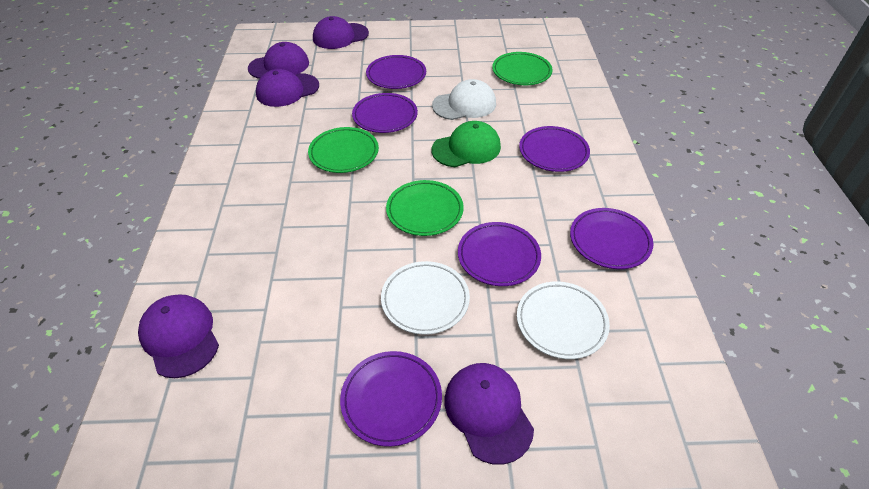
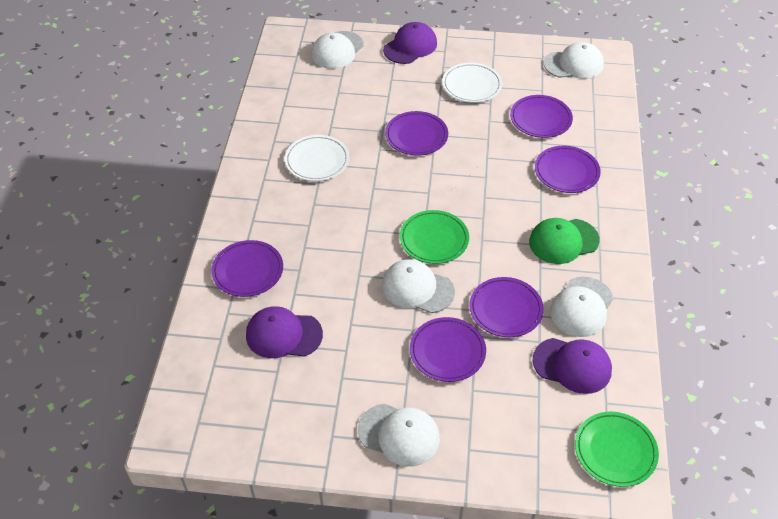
green plate: [308,127,379,173] [386,180,464,236] [492,52,552,85] = 3 -> [400,210,469,264] [575,412,659,487] = 2
purple cap: [138,294,219,378] [248,42,309,79] [256,69,319,107] [313,16,369,49] [444,363,534,465] = 5 -> [246,306,323,358] [383,22,437,64] [533,338,612,394] = 3
white cap: [432,79,496,120] = 1 -> [311,31,364,69] [358,404,440,467] [382,259,455,313] [544,42,604,79] [550,277,613,337] = 5

